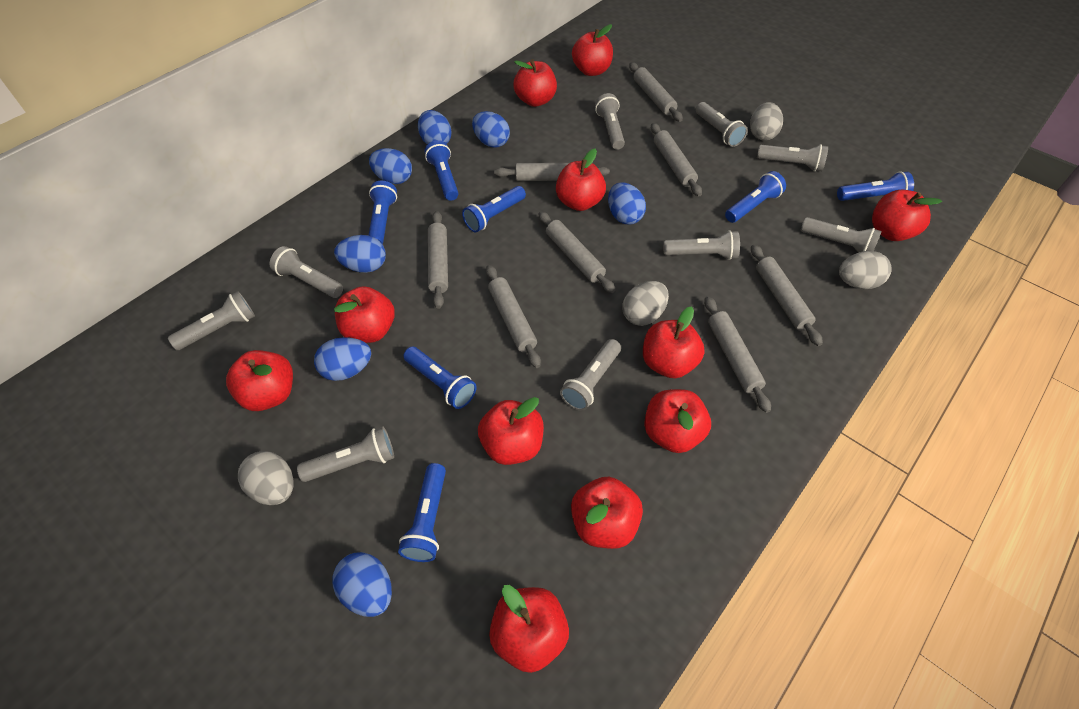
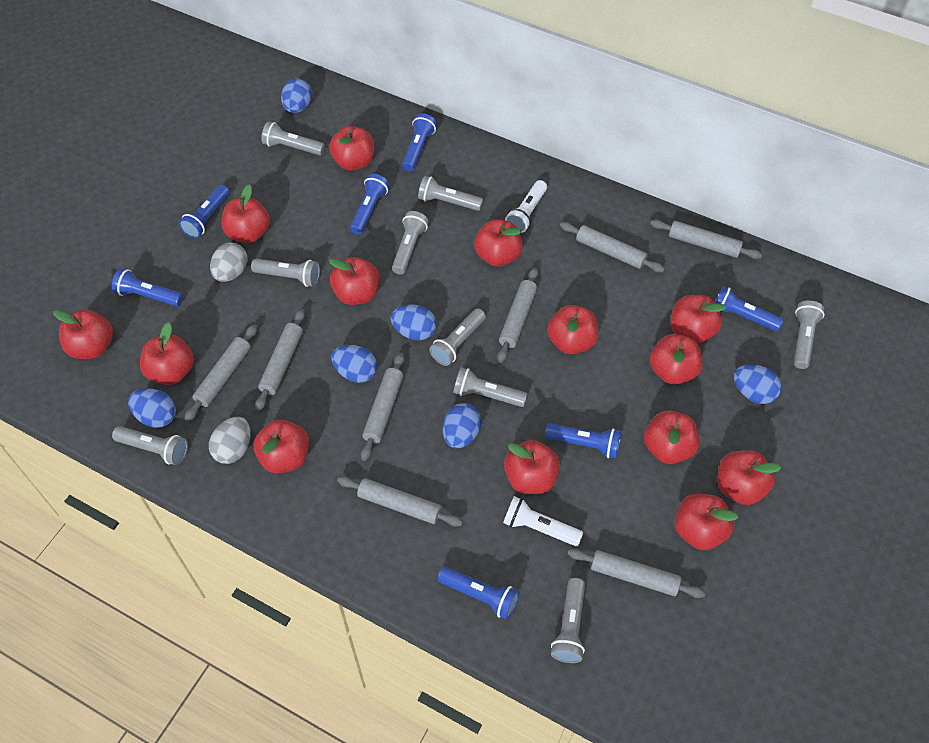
blue egg: [314,337,371,381] [332,552,392,617] [334,235,386,273] [369,148,412,184] [418,110,452,145] [472,111,510,148] [608,182,646,224] = 7 -> [128,388,176,428] [281,78,312,113] [331,345,377,383] [391,305,437,340] [443,403,481,449] [734,365,781,404] = 6
grey egg: [238,451,294,505] [622,281,669,326] [750,102,783,141] [839,251,892,289] = 4 -> [209,417,251,464] [210,242,248,282] = 2
red apple: [226,350,293,411] [334,286,395,343] [478,397,544,465] [489,585,569,673] [513,59,557,107] [556,149,606,211] [571,477,643,549] [572,24,613,76] [643,307,705,378] [644,389,711,453] [872,190,942,241] = 11 -> [53,310,113,359] [140,322,194,385] [222,184,270,243] [253,420,309,473] [329,126,374,171] [329,257,379,305] [474,220,523,267] [504,440,560,494] [547,305,598,354] [644,411,699,464] [650,334,703,385] [670,295,727,343] [675,494,739,550] [718,450,781,505] = 14
white flashlight: none = 0 -> [503,496,583,546] [505,180,547,233] = 2

